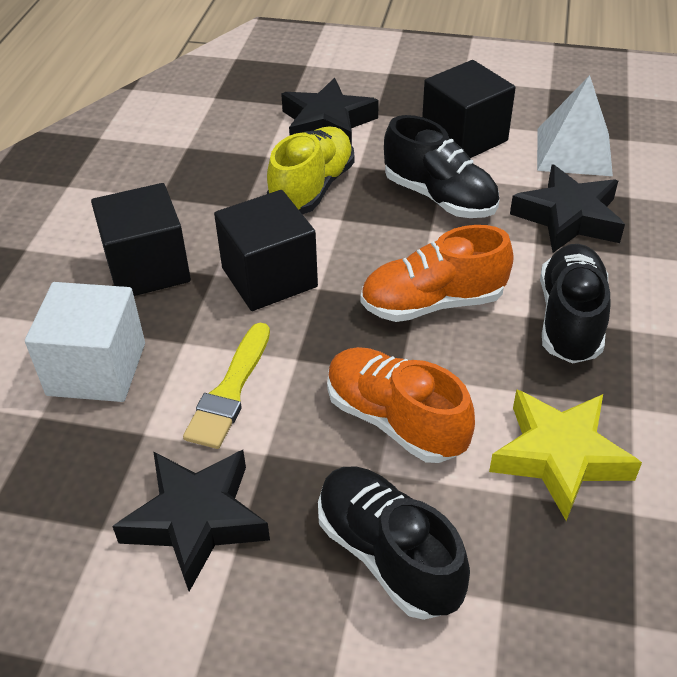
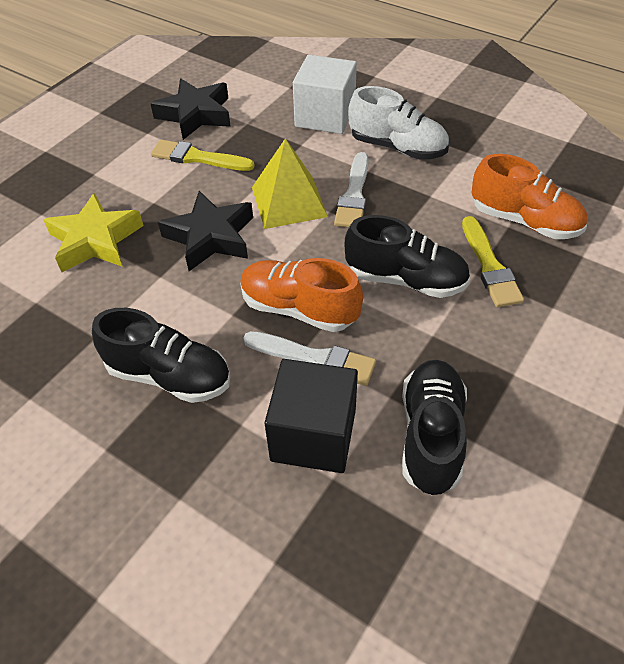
black cube: [91,183,191,296] [214,190,318,311] [422,60,516,158] = 3 -> [264,359,358,473] = 1
black star: [112,450,270,592] [281,78,379,145] [510,164,625,253] = 3 -> [151,79,231,140] [158,191,253,271] = 2
white brush: none = 0 -> [243,331,376,386] [334,152,369,227] = 2
white pyramid: [537,75,613,176] = 1 -> none = 0
white shoe: none = 0 -> [348,86,449,160] = 1
yellow brush: [183,322,270,449] = 1 -> [151,140,255,171] [462,216,524,307] = 2
yellow pyramid: none = 0 -> [252,138,328,229] = 1
yellow shoe: [267,126,355,214] = 1 -> none = 0

